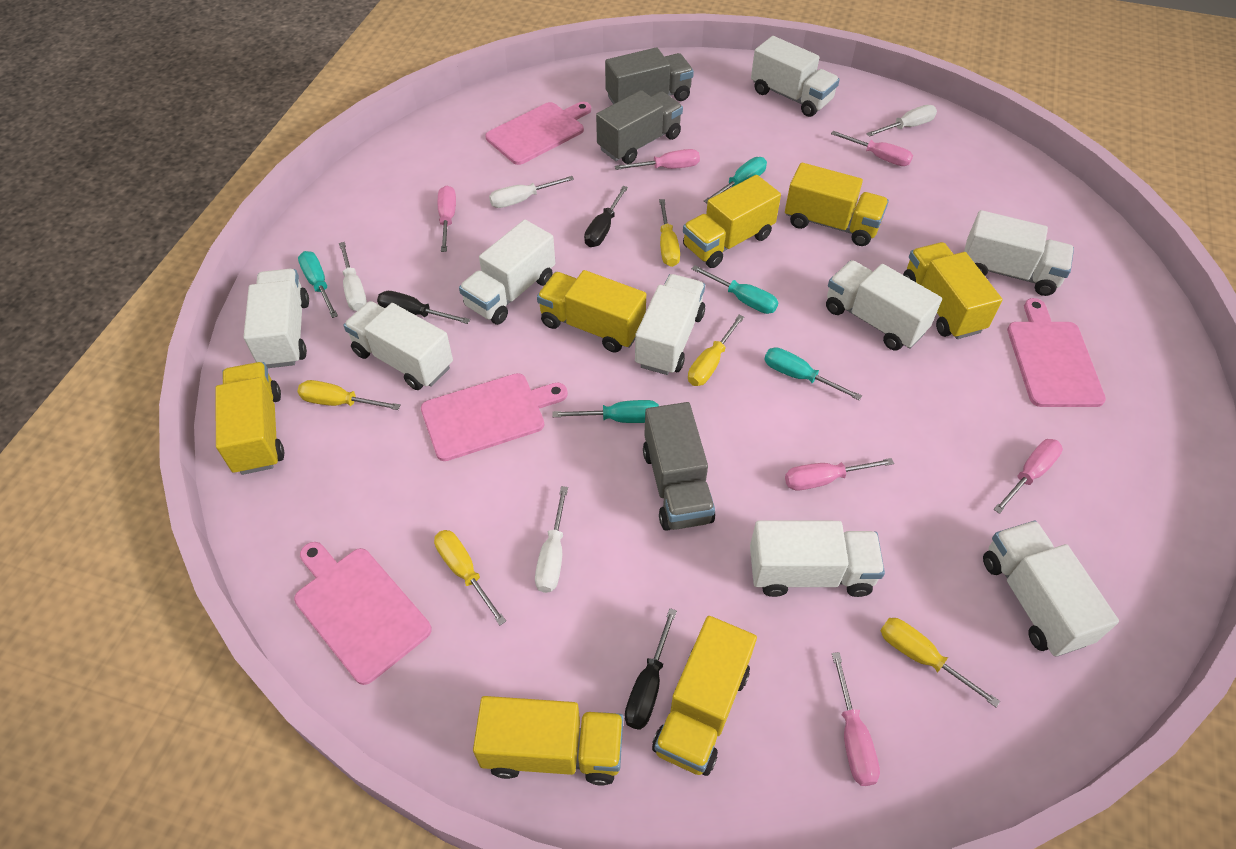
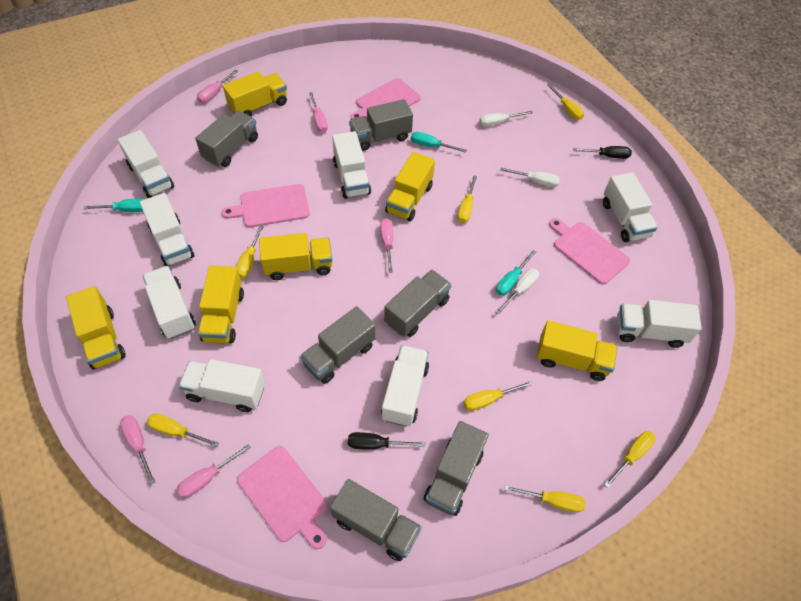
black screwdriver: [377,291,470,324] [584,186,628,247] [625,608,677,730] = 3 -> [348,432,425,450] [573,146,632,159] = 2
grey truck: [596,90,683,164] [605,47,694,104] [643,402,715,531] = 3 -> [195,111,258,167] [300,306,376,384] [330,479,422,561] [349,99,413,151] [384,269,452,337] [424,421,489,516] = 6
pink screwdriver: [438,185,456,252] [615,149,700,170] [785,458,894,490] [831,131,913,166] [832,652,880,786] [993,439,1063,514] = 6 -> [120,415,155,485] [177,444,251,498] [197,70,238,103] [309,92,328,133] [380,218,393,273] = 5
turquoise screwdriver: [298,251,338,318] [553,400,659,423] [692,265,778,314] [704,157,767,203] [764,347,862,400] = 5 -> [83,198,145,212] [411,132,467,153] [496,250,536,296] = 3
white screwdriver: [339,242,367,311] [489,176,574,208] [535,486,568,593] [866,105,937,137] = 4 -> [479,111,533,127] [496,268,539,315] [500,168,560,187] = 3
white truck: [243,269,309,368] [343,301,453,390] [459,220,555,325] [635,274,705,375] [750,520,885,597] [751,36,840,117] [826,260,942,351] [964,210,1074,296] [983,521,1119,657] = 9 -> [118,130,174,198] [140,193,194,266] [143,266,196,339] [178,359,265,412] [332,131,371,199] [381,345,429,427] [603,172,658,242] [617,300,702,348] = 8
yellow screwdriver: [297,380,401,410] [434,530,506,625] [659,199,680,267] [688,315,744,386] [880,618,1000,707] = 5 -> [147,414,219,447] [236,225,264,278] [458,175,477,223] [463,381,533,411] [504,485,585,513] [547,84,584,120] [604,431,656,488] = 7
yellow truck: [215,362,284,475] [473,696,623,786] [537,270,646,353] [652,616,757,776] [683,175,781,268] [785,163,889,246] [903,242,1002,339] = 7 -> [66,286,126,369] [198,266,244,343] [223,72,287,116] [259,233,332,280] [385,152,435,221] [537,320,617,381] = 6

